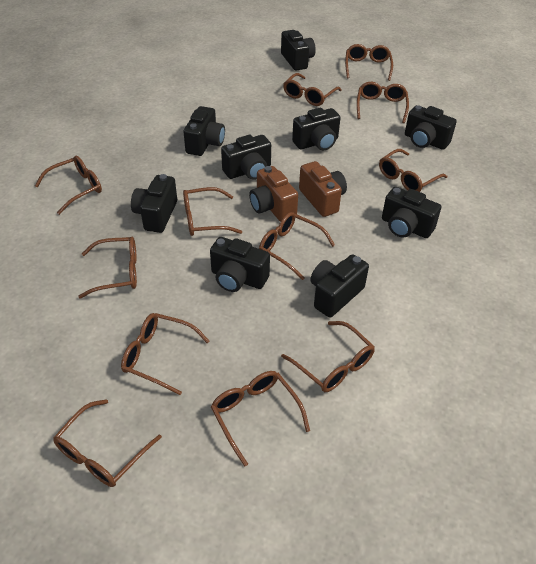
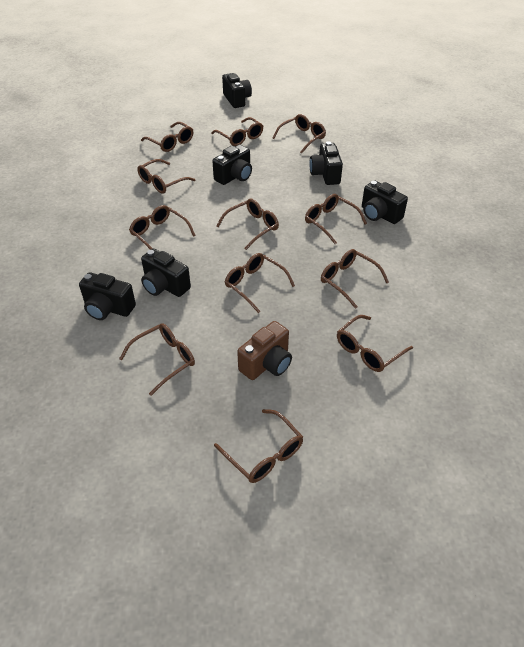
black camera: [131,174,177,233] [183,106,225,156] [210,237,270,292] [221,135,271,180] [281,30,316,71] [292,108,340,151] [310,254,369,318] [382,187,441,238] [405,105,457,150] = 9 -> [79,272,136,320] [141,249,191,297] [212,144,252,185] [222,73,252,108] [309,141,343,185] [362,180,408,224] = 6
brown camera: [249,166,298,222] [299,161,347,217] = 2 -> [237,321,292,380] = 1

